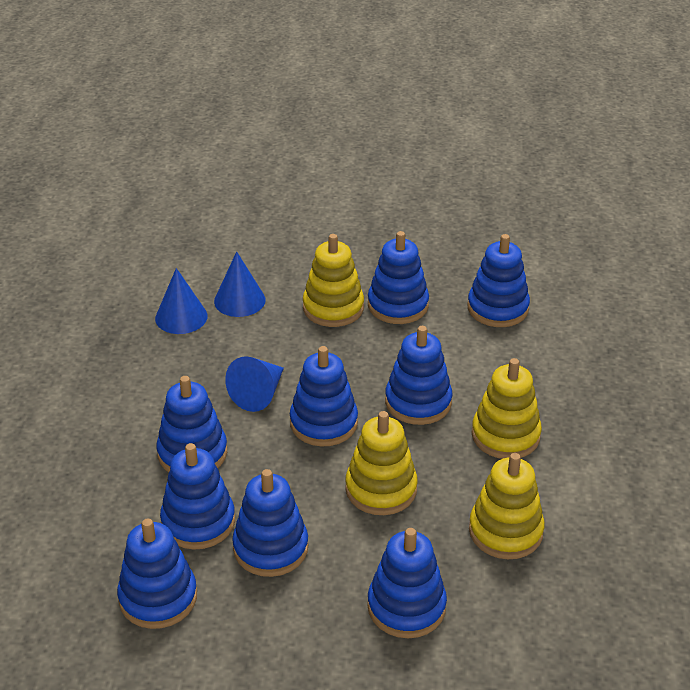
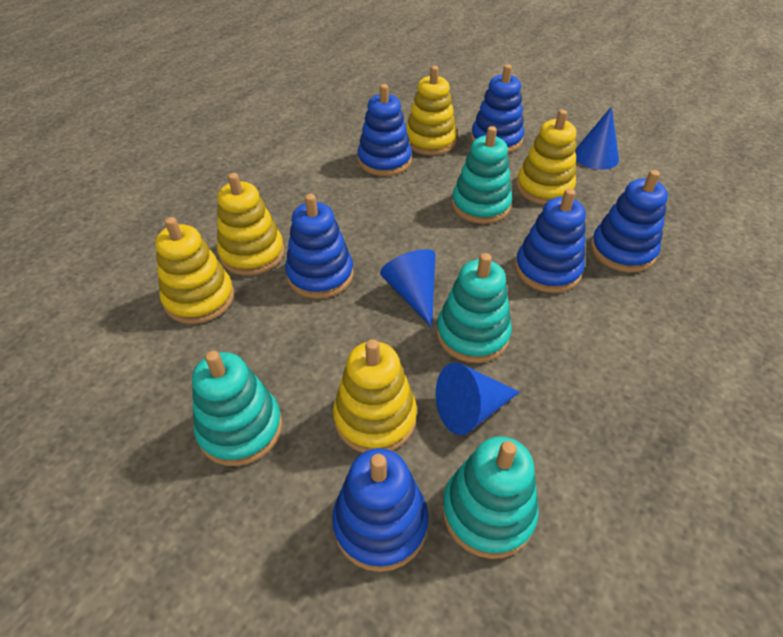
blue stacking toy: [117,519,197,629] [156,376,227,472] [160,443,235,550] [232,469,308,577] [290,346,358,447] [367,528,447,638] [368,231,429,324] [385,326,452,425] [467,234,530,327] = 9 -> [285,194,353,299] [332,448,428,572] [357,84,412,176] [471,64,524,153] [515,189,586,293] [591,170,668,272] = 6
turquoise stacking toy: none = 0 -> [192,351,282,466] [436,253,512,363] [442,436,539,559] [452,126,512,224] = 4
yellow stacking toy: [303,234,364,327] [345,411,418,515] [469,453,545,559] [472,358,542,459] = 4 -> [155,217,234,324] [217,173,284,276] [333,339,417,453] [406,66,457,155] [516,110,576,205] = 5

